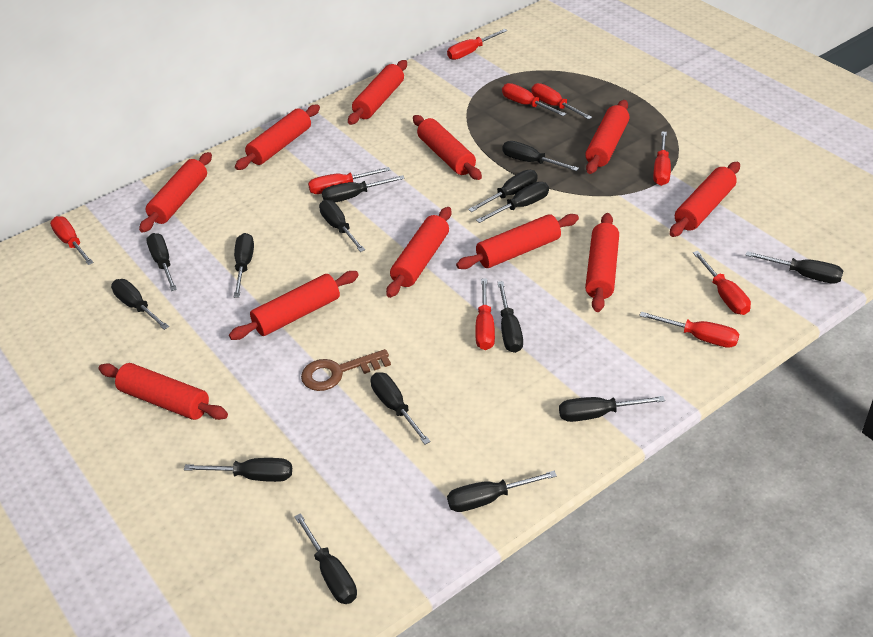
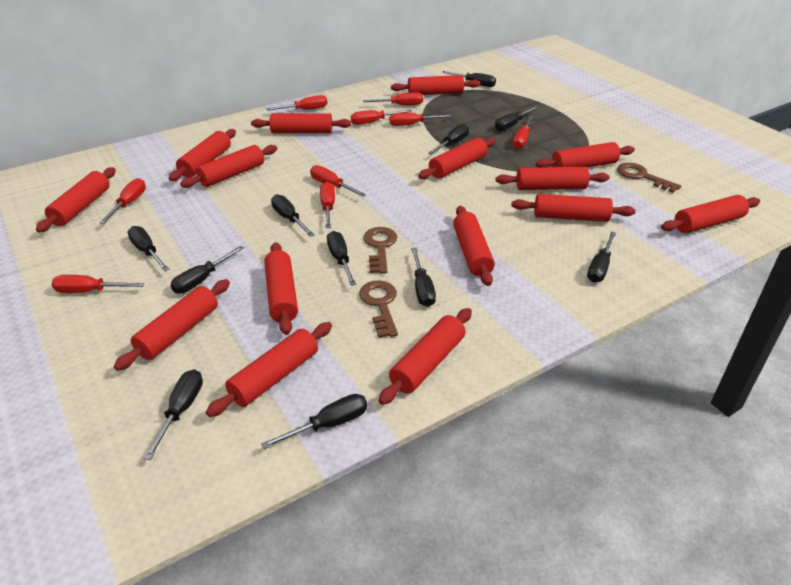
black screwdriver: [111,279,169,330] [146,233,177,291] [184,458,292,482] [234,233,254,298] [294,513,357,604] [319,200,365,252] [322,175,404,203] [371,372,431,444] [447,471,557,512] [468,170,538,212] [476,182,549,223] [497,281,523,353] [502,141,579,171] [559,396,665,422] [746,251,843,284] = 15 -> [127,226,169,272] [144,369,203,460] [170,246,244,294] [261,394,367,449] [271,195,315,237] [327,231,356,286] [411,248,436,307] [428,124,469,155] [442,71,496,87] [495,106,538,131] [587,231,616,283] = 11
brown key: [301,349,391,391] = 1 -> [359,280,398,338] [364,227,397,274] [617,163,681,193] = 3
red rolling pin: [99,363,228,420] [139,152,212,233] [229,271,359,340] [235,105,320,170] [348,60,407,125] [386,207,452,298] [413,115,482,180] [456,214,579,269] [585,100,630,174] [585,213,619,312] [670,162,740,237] = 11 -> [36,167,116,233] [114,279,230,371] [169,129,236,181] [180,145,277,188] [206,322,332,417] [251,113,351,133] [264,242,298,335] [379,308,472,405] [391,75,480,95] [418,138,496,179] [453,206,495,286] [496,167,610,190] [511,194,636,222] [536,142,635,167] [661,195,760,233] = 15

